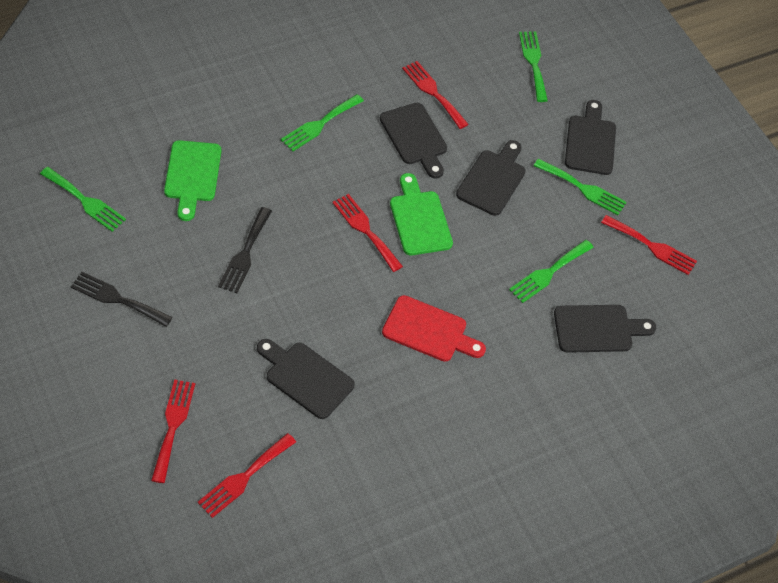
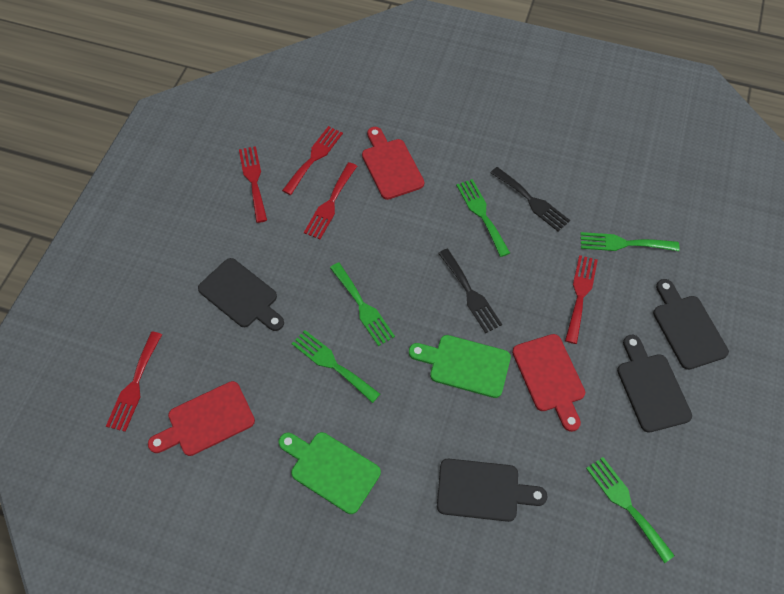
black cutting board: [257,339,355,419] [380,103,447,179] [456,140,525,216] [554,305,656,353] [565,100,616,175] = 5 -> [198,258,284,331] [437,459,547,522] [617,335,692,433] [653,279,729,370] = 4
red cutting board: [382,295,486,362] = 1 -> [148,381,255,456] [362,127,424,200] [512,334,585,432] = 3

